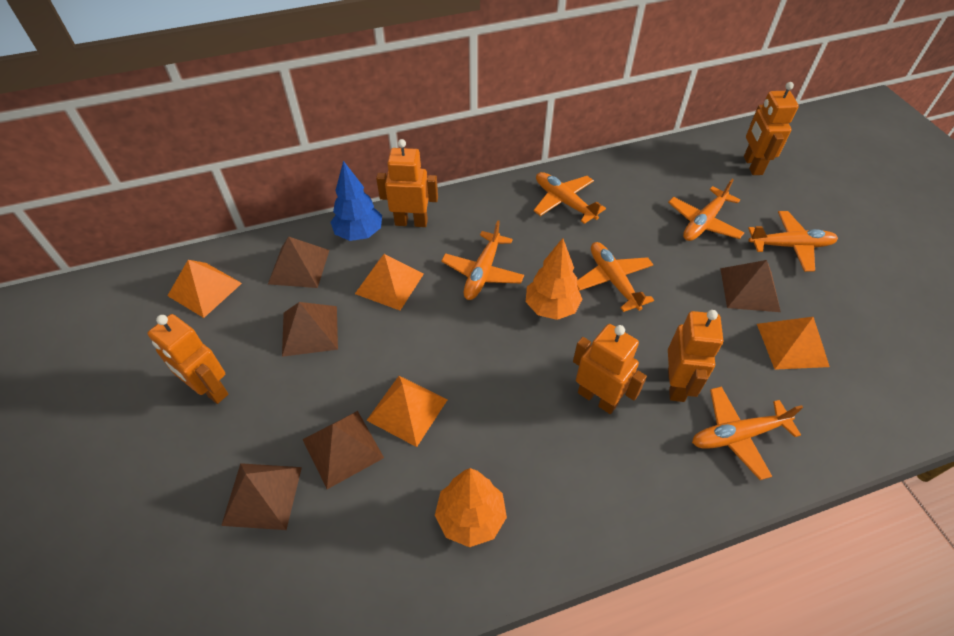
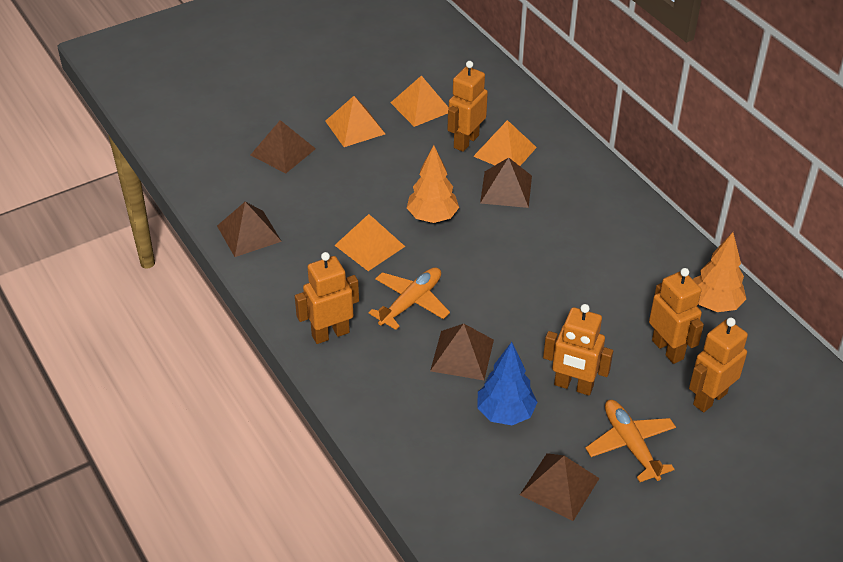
orange plane: [441,221,524,300] [534,172,606,224] [577,242,654,312] [668,179,744,241] [692,387,803,480] [748,211,838,272] = 6 -> [368,267,450,330] [585,400,676,482] = 2

